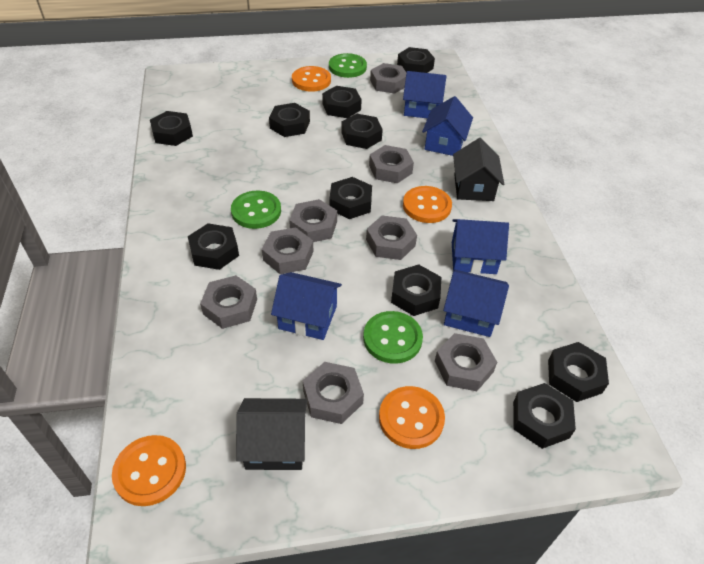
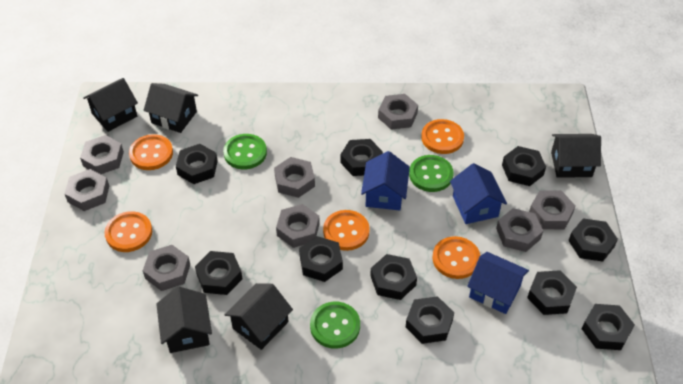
black house: [236,398,307,470] [453,138,504,201] = 2 -> [83,78,138,132] [144,83,198,133] [156,286,212,353] [225,283,293,350] [551,134,601,178] = 5
blue house: [271,272,342,340] [403,71,447,118] [422,96,473,156] [443,270,509,337] [452,219,509,274] = 5 -> [361,151,410,210] [450,163,507,224] [467,252,529,314] = 3
orange button: [112,435,186,506] [292,66,331,92] [379,386,445,449] [403,186,452,223] = 4 -> [104,211,152,252] [129,134,173,170] [323,210,370,251] [421,119,464,154] [432,236,480,279] = 5

